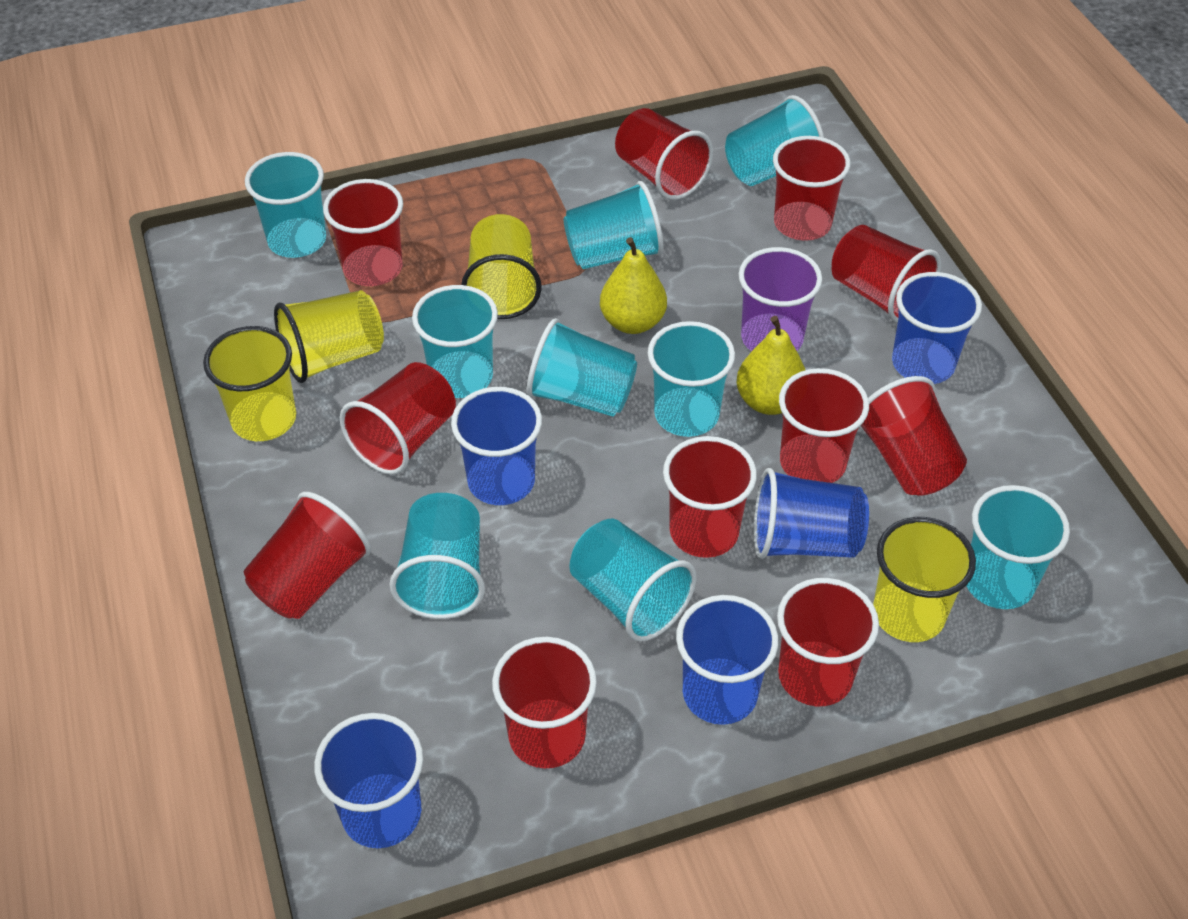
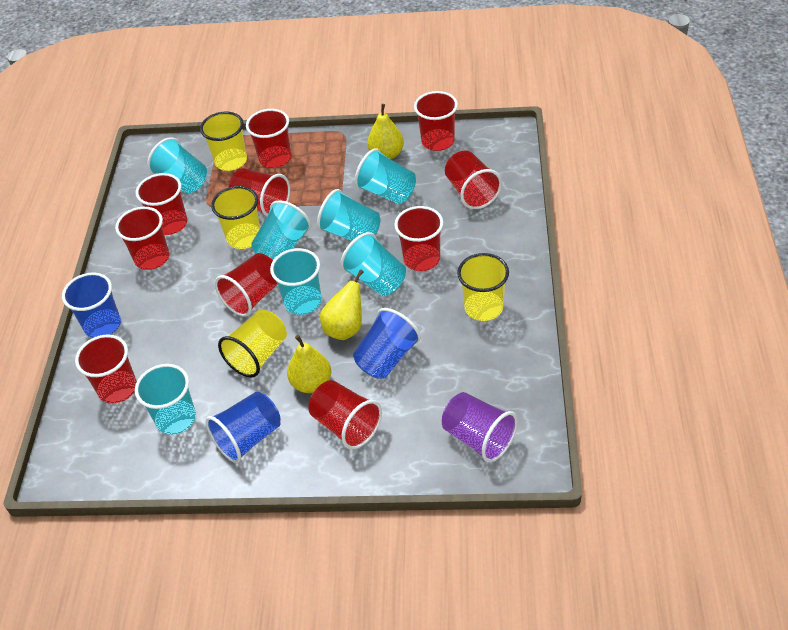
blue cup: [314,713,423,848] [451,387,542,505] [676,595,778,725] [754,468,869,559] [892,272,982,384] = 5 -> [62,273,121,338] [206,392,281,463] [353,308,421,379] = 3
red cup: [244,492,371,619] [323,179,403,286] [340,362,456,475] [492,637,597,768] [615,108,713,200] [663,436,757,558] [773,136,851,241] [777,578,879,706] [779,368,869,483] [832,225,941,323] [859,376,967,496] = 11 -> [75,335,137,404] [115,207,169,270] [136,173,187,235] [215,253,278,317] [229,168,290,217] [246,109,291,168] [308,380,382,449] [394,206,443,271] [414,91,458,151] [445,151,502,209] = 10
turquoise cup: [245,152,326,258] [389,493,485,619] [412,285,498,398] [527,318,637,417] [564,181,664,269] [569,519,696,642] [648,321,735,437] [725,95,824,186] [966,485,1070,609] = 9 -> [135,364,196,435] [147,137,207,193] [251,200,311,260] [270,248,322,315] [317,189,380,241] [340,232,406,296] [355,148,416,204] = 7
yellow pear: [600,237,667,334] [737,316,805,415] = 2 -> [287,335,331,393] [320,269,364,340] [367,104,404,159] = 3

